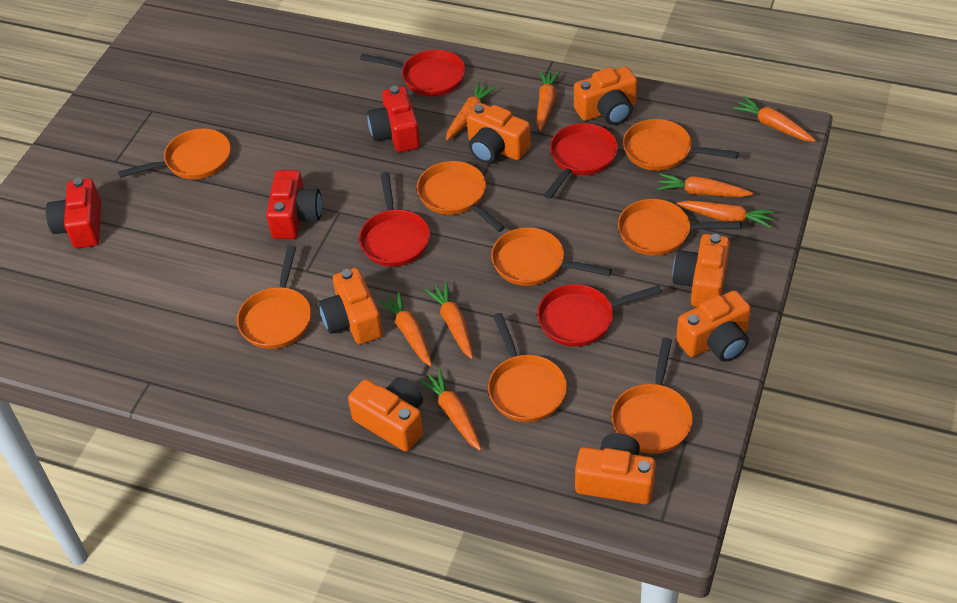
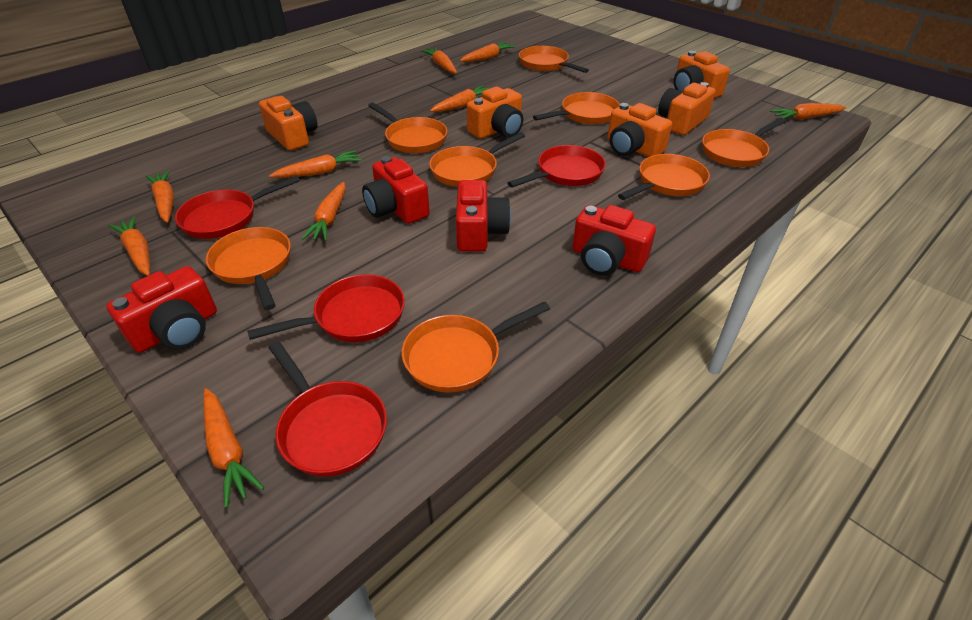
orange camera: [319,268,383,344] [348,377,424,452] [467,103,531,163] [574,67,637,125] [575,433,656,504] [672,234,730,307] [676,290,751,362] = 7 -> [259,96,317,151] [467,87,523,139] [607,103,672,157] [658,82,716,135] [674,51,730,98] = 5
orange carrot: [378,291,432,367] [418,369,482,451] [424,281,473,359] [446,81,497,141] [537,70,561,131] [657,173,754,197] [677,200,775,228] [732,96,816,142] = 8 -> [109,216,150,276] [145,170,174,223] [203,388,264,508] [269,150,362,178] [302,182,346,241] [421,48,457,74] [430,85,489,112] [460,42,516,62] [770,103,846,120] = 9
red camera: [46,178,101,248] [266,170,322,239] [367,86,420,152] = 3 -> [106,266,217,353] [362,156,430,224] [456,180,511,252] [572,205,656,275] = 4

